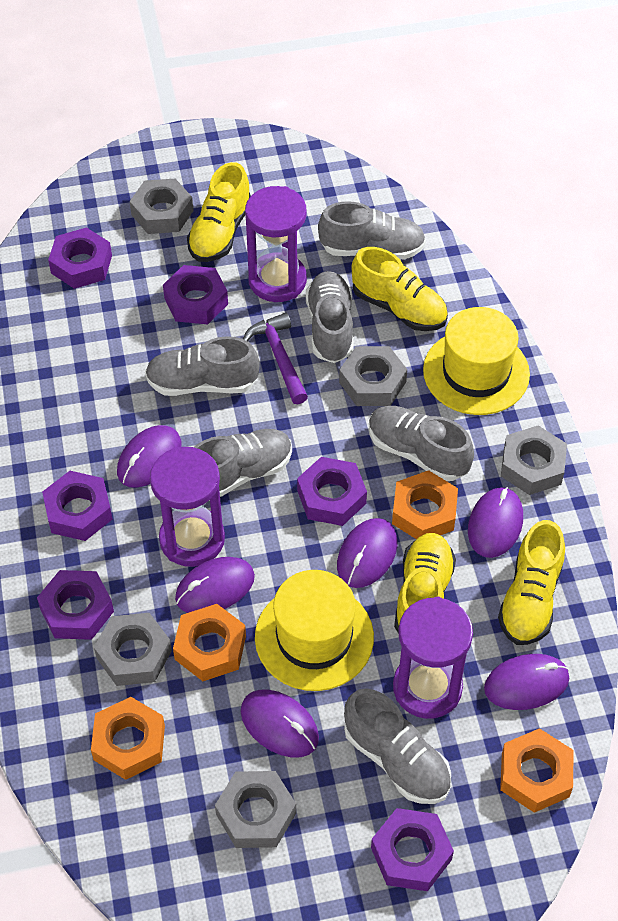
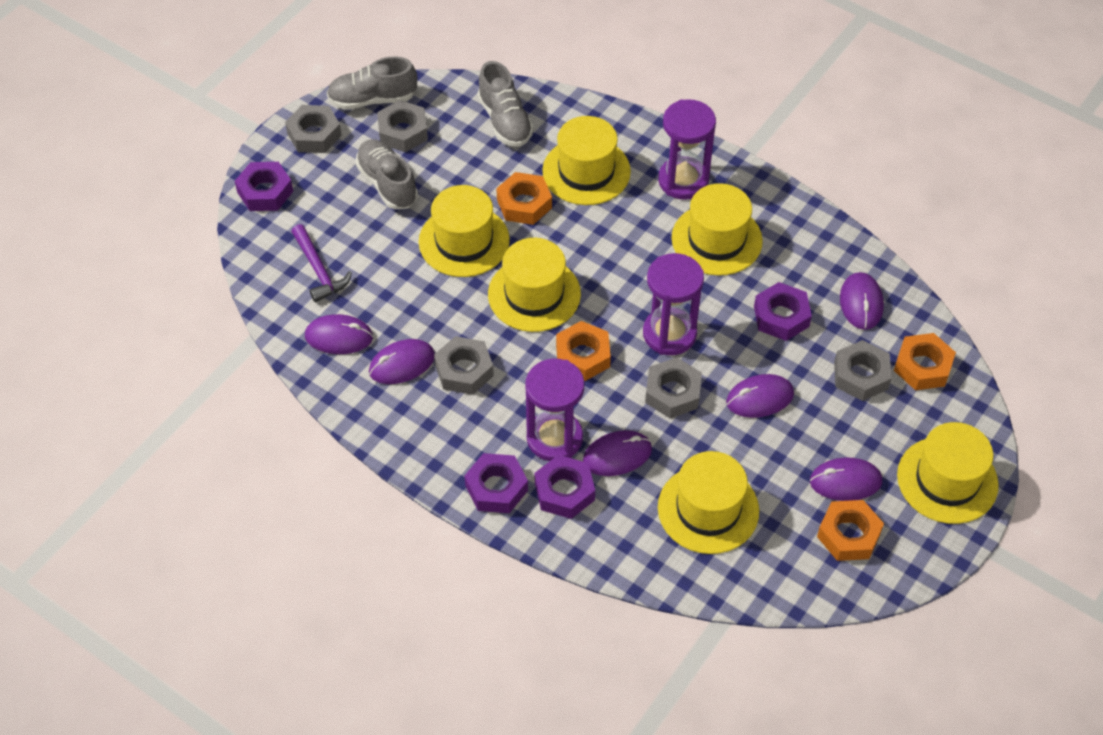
grey shoe: [145,336,260,396] [194,429,292,501] [306,271,354,363] [318,201,426,259] [344,689,451,804] [369,406,474,481] = 6 -> [327,56,417,110] [355,139,418,209] [478,61,534,147] = 3
purple nut: [37,570,114,640] [42,471,113,541] [48,227,112,289] [163,265,228,325] [297,457,367,526] [371,808,454,891] = 6 -> [235,162,293,211] [464,453,528,513] [535,455,595,519] [754,282,812,341] = 4
yellow hat: [255,570,374,691] [423,307,530,415] = 2 -> [419,185,510,277] [488,238,581,332] [542,116,631,205] [658,451,759,554] [671,183,763,276] [897,422,999,524] = 6
yellow shoe: [187,162,251,262] [351,247,448,331] [394,533,456,634] [498,520,565,645] = 4 -> none = 0

